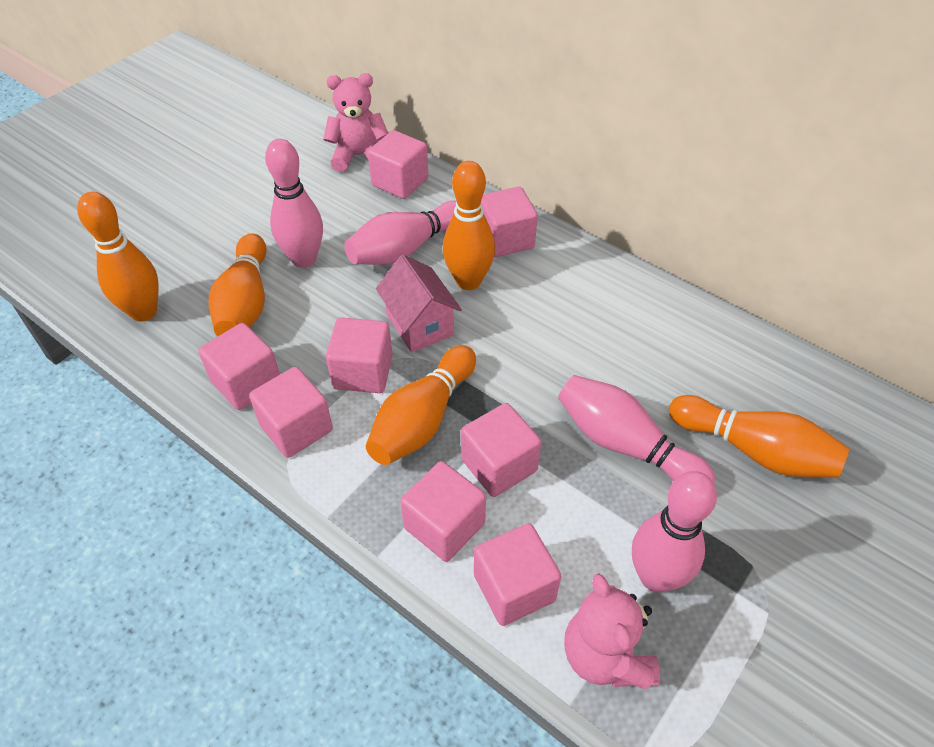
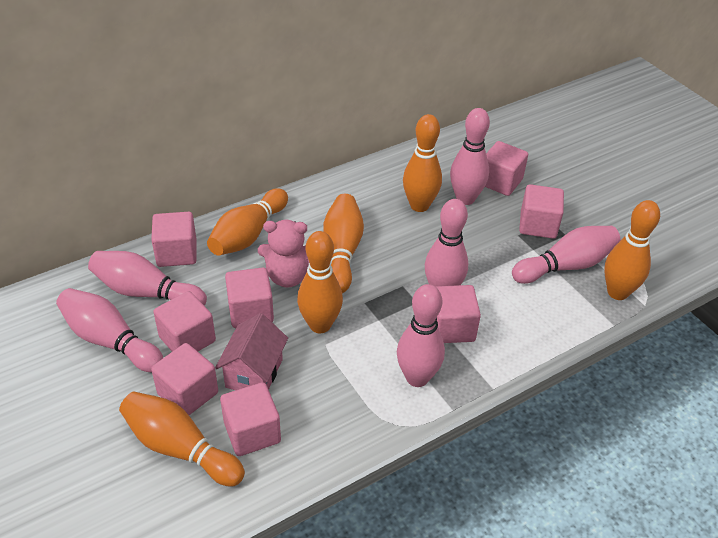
orange bowling pin: [77,192,159,322] [209,233,267,336] [366,345,476,465] [443,161,495,290] [669,395,850,477] = 5 -> [119,392,245,487] [207,188,288,256] [297,231,343,333] [323,194,364,293] [403,114,442,212] [604,200,660,300] = 6
pink bowling pin: [265,139,323,268] [344,200,456,265] [558,375,715,483] [632,471,717,592] = 4 -> [56,288,163,372] [88,251,207,306] [397,284,445,387] [425,199,468,287] [450,108,490,205] [512,226,620,284] = 6
pink teddy bear: [323,73,388,172] [564,573,660,689] = 2 -> [258,220,309,287] = 1

